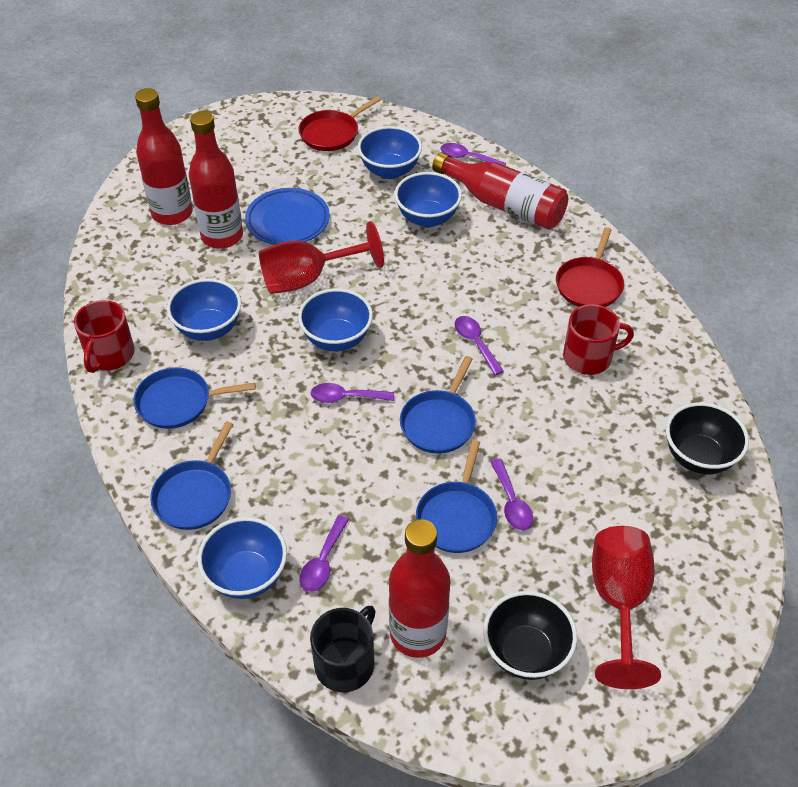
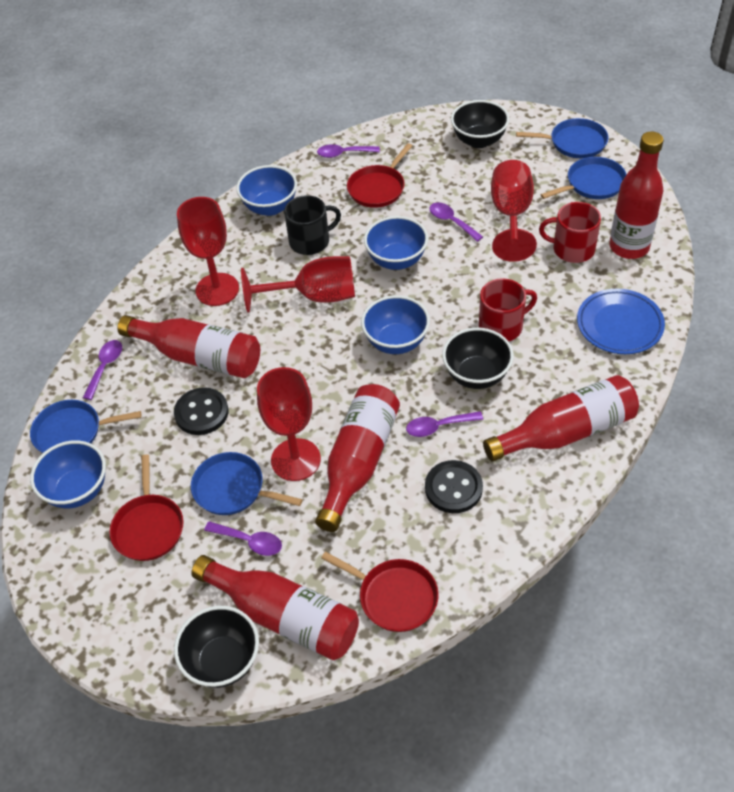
black bowl: [483,591,577,680] [666,402,749,475] = 2 -> [174,606,259,688] [442,328,514,389] [451,100,509,148] = 3
black button: none = 0 -> [174,387,229,435] [425,460,483,513] = 2
blue bowl: [167,278,241,341] [198,517,287,599] [298,288,373,351] [358,126,422,179] [395,172,462,227] = 5 -> [30,440,106,508] [236,165,297,216] [361,295,430,354] [364,216,428,270] = 4
red bottle: [135,88,193,225] [189,111,243,249] [389,519,450,658] [432,152,568,229] = 4 -> [117,315,260,378] [192,555,359,660] [315,384,400,532] [483,375,639,462] [609,132,664,259] = 5
red goblet: [259,221,384,294] [592,526,661,689] = 2 -> [177,197,239,306] [241,256,355,313] [257,367,321,481] [491,160,537,262] = 4
red pan: [298,96,381,151] [556,227,624,307] = 2 -> [109,454,184,561] [321,552,439,632] [347,143,412,208] = 3

